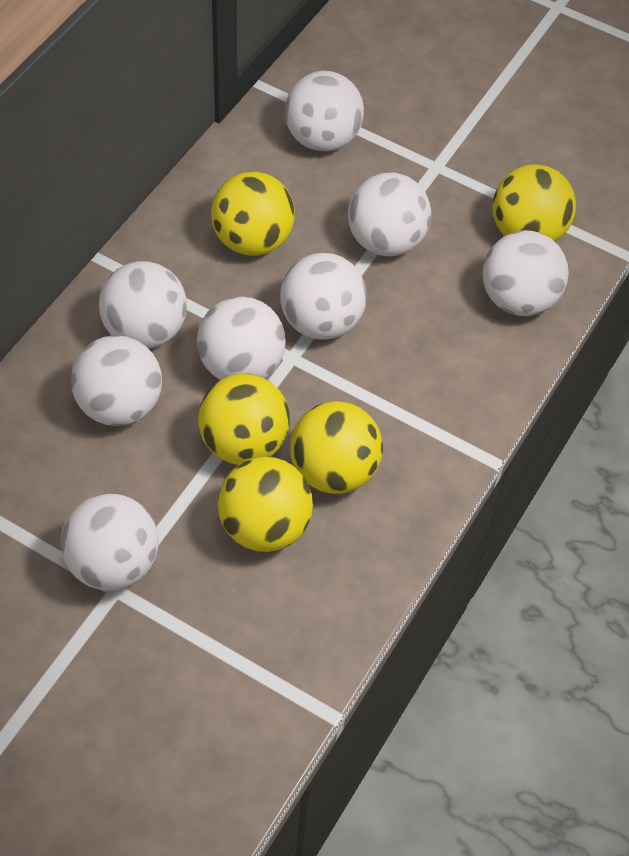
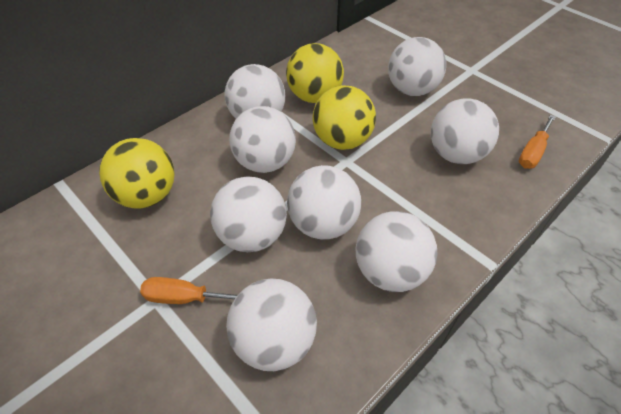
orange screwdriver: none = 0 -> [140,277,237,304] [519,115,556,169] = 2
yellow ball: [198,373,290,465] [211,171,295,256] [218,457,313,552] [290,401,383,494] [492,164,576,241] = 5 -> [99,138,174,208] [286,43,344,103] [313,85,376,150] = 3

